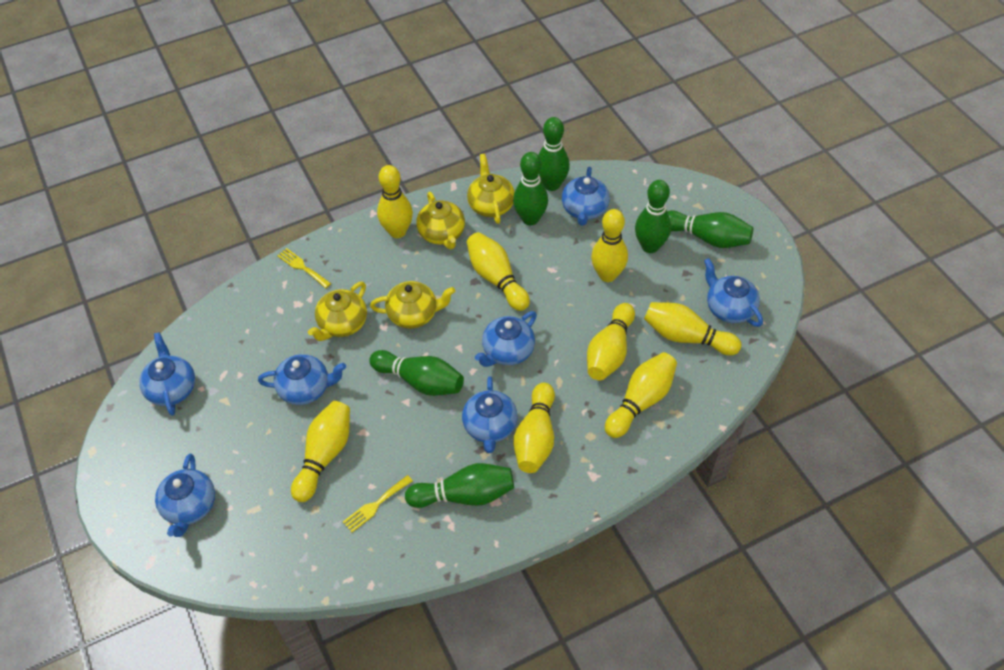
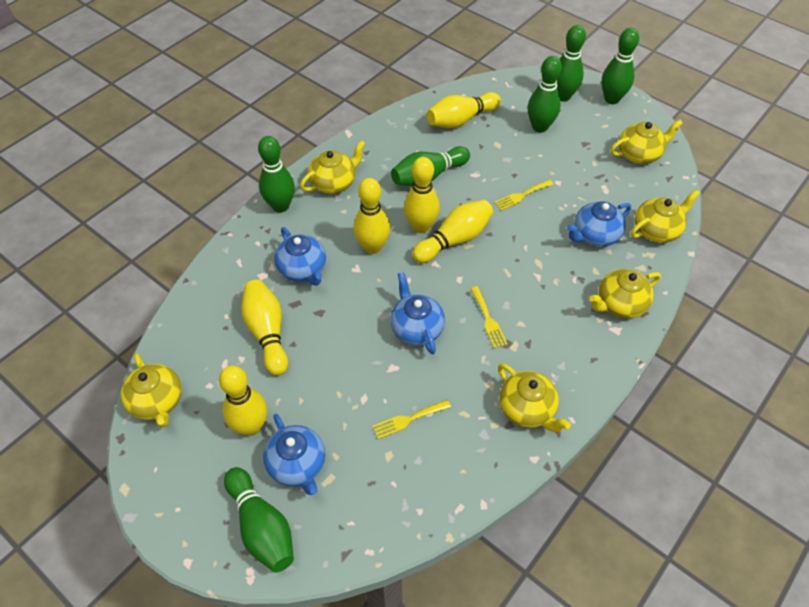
blue teapot: [139,332,195,416] [155,453,215,537] [258,354,346,405] [462,376,518,453] [475,311,537,367] [562,167,610,226] [704,258,763,327] = 7 -> [263,414,325,495] [274,227,326,286] [390,272,445,354] [567,201,631,247] = 4
yellow bowling pin: [291,401,350,502] [377,165,413,238] [467,232,530,311] [514,383,555,473] [587,303,635,380] [591,209,628,282] [605,352,677,438] [644,302,741,355] = 8 -> [219,366,267,436] [241,280,288,376] [353,178,390,254] [404,157,440,233] [412,200,494,263] [427,92,501,128] = 6
yellow fork: [277,248,331,288] [343,475,413,532] = 2 -> [373,400,451,439] [470,286,508,348] [494,180,554,211] = 3
yellow teapot: [308,282,367,341] [370,281,455,329] [416,192,465,249] [467,154,514,224] = 4 -> [121,353,182,427] [300,140,366,194] [498,363,571,432] [590,269,661,318] [611,120,683,164] [631,189,700,243] = 6

